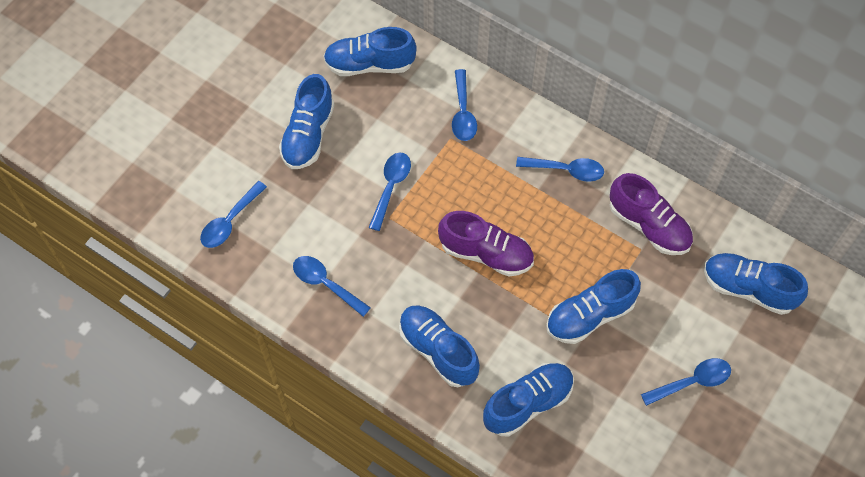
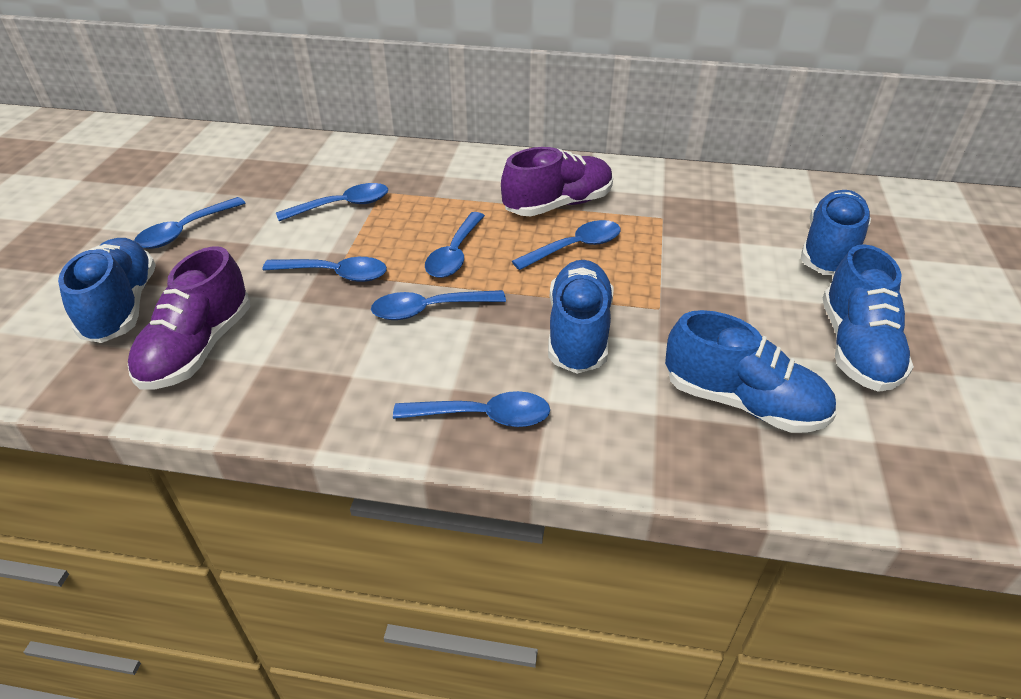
blue shoe: [279,74,335,169] [323,27,417,76] [399,305,480,387] [483,363,574,436] [546,269,641,344] [704,253,808,315] = 6 -> [58,238,156,343] [548,260,613,374] [665,310,836,433] [801,190,871,275] [822,244,914,392] = 5
blue spoon: [200,181,267,248] [293,256,371,317] [369,153,411,231] [452,69,477,141] [516,157,604,182] [641,358,731,406] = 6 -> [134,197,245,249] [262,257,387,282] [276,183,388,221] [371,290,506,320] [393,391,550,427] [425,212,485,278] [512,220,621,270] = 7

